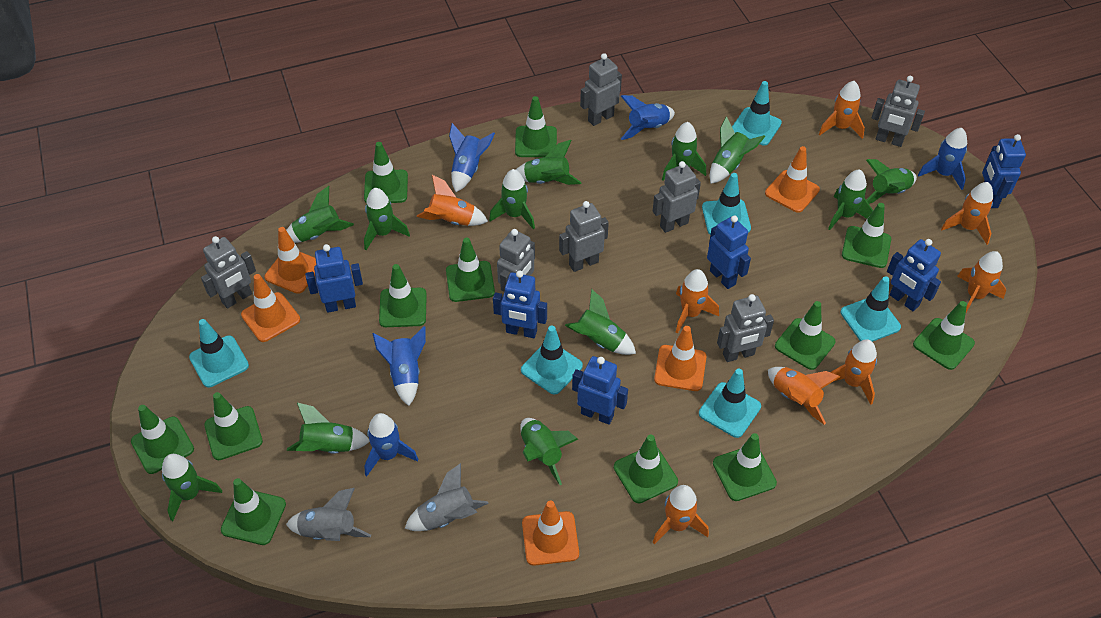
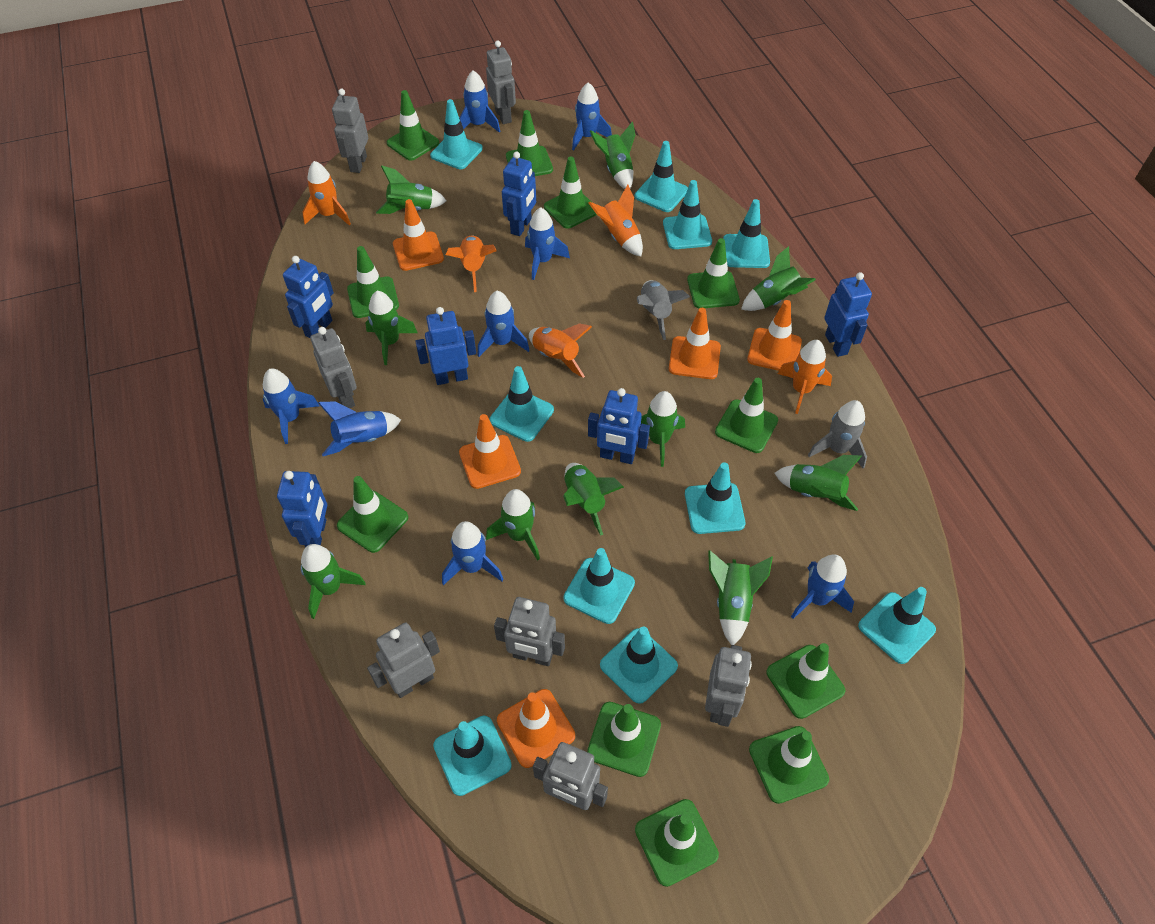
blue rocket: [364,413,418,476] [373,326,426,406] [449,123,495,192] [621,95,675,140] [918,128,967,190] = 5 -> [263,369,320,444] [318,401,401,456] [442,521,503,585] [459,70,500,133] [478,291,529,357] [525,207,570,280] [572,82,612,150] [791,555,854,619] = 8
green rocket: [162,454,222,521] [286,186,354,243] [287,403,370,454] [364,188,410,250] [489,169,535,229] [516,140,582,185] [520,418,578,485] [565,289,636,355] [662,122,706,181] [710,116,765,184] [828,169,873,230] [866,159,917,204] = 12 -> [301,544,366,619] [365,291,418,365] [376,165,446,214] [486,489,540,561] [563,463,624,536] [590,122,635,189] [641,391,685,467] [708,550,773,645] [741,246,816,311] [774,455,862,511] = 10
green traffic cone: [131,405,194,474] [204,392,263,460] [221,478,286,545] [364,142,408,203] [379,264,427,327] [446,238,495,302] [515,96,557,157] [614,434,678,503] [713,433,777,501] [775,301,835,370] [842,203,891,268] [913,301,975,370] = 12 -> [337,476,408,553] [347,246,399,318] [387,90,439,161] [506,110,553,176] [544,157,597,229] [587,702,661,777] [635,799,719,887] [687,238,740,308] [715,378,778,453] [749,726,829,804] [767,643,845,719] = 11
orange rocket: [417,175,488,226] [653,485,709,544] [676,269,719,333] [768,367,840,425] [819,81,865,139] [830,339,877,405] [941,182,993,245] [957,251,1006,312] = 8 -> [302,161,351,225] [446,236,497,292] [529,323,592,378] [589,184,643,256] [778,340,832,414] = 5
turquoise traffic cone: [189,319,249,387] [521,325,583,394] [699,369,761,438] [702,173,751,235] [732,81,782,146] [841,276,901,342] = 6 -> [430,99,483,169] [433,716,512,796] [490,366,554,442] [563,548,635,624] [600,626,678,704] [635,141,688,212] [663,180,712,249] [685,462,745,534] [723,199,770,268] [858,587,936,664] = 10

